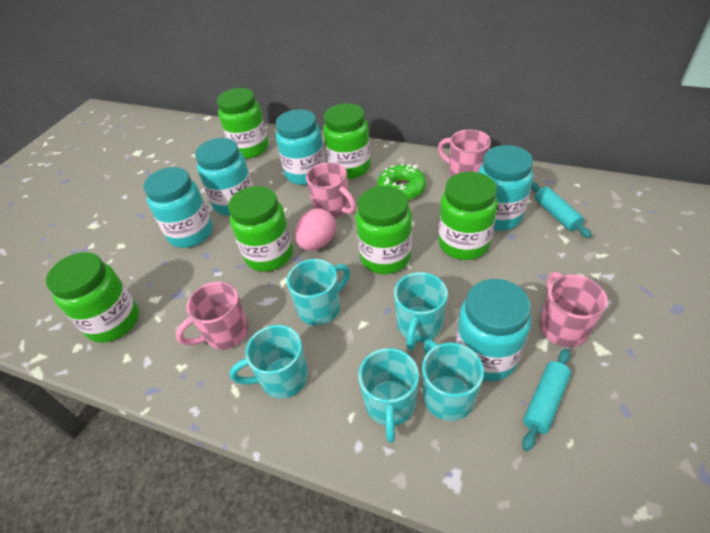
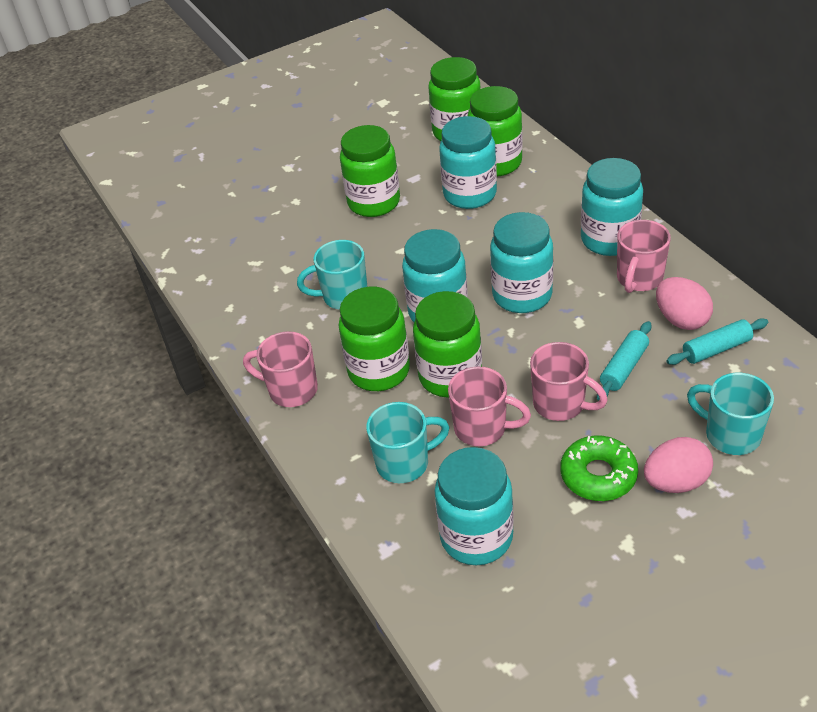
green jar: [46,252,139,343] [217,88,269,159] [228,186,293,272] [323,103,371,179] [356,186,412,274] [438,172,498,260] = 6 -> [339,287,410,391] [340,125,400,217] [413,291,482,398] [429,57,480,141] [468,86,523,177] = 5
pink egg: [295,208,336,251] = 1 -> [644,437,713,493] [656,277,713,330] = 2
turquoise mug: [230,325,308,399] [287,259,350,326] [358,348,419,443] [394,272,448,351] [422,339,484,421] = 5 -> [297,240,367,310] [366,402,450,483] [687,373,774,455] = 3

